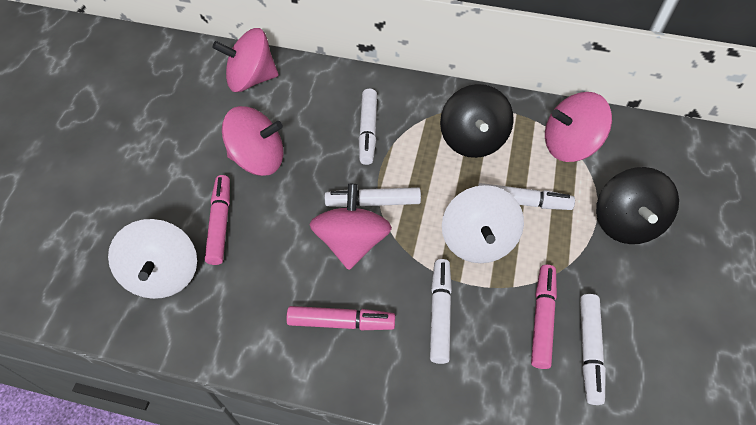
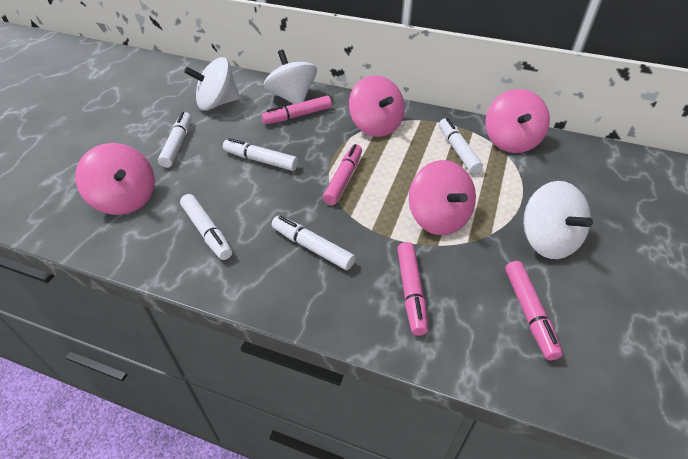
black spinning top: [440,84,514,158] [596,167,679,244] = 2 -> none = 0
pink marker: [205,175,230,265] [286,306,395,330] [531,265,557,369] = 3 -> [262,96,332,124] [323,144,362,205] [397,242,428,336] [505,261,563,360] = 4
white spinning top: [108,219,197,299] [442,185,524,263] = 2 -> [184,57,240,111] [264,50,317,104] [523,181,593,259] = 3

